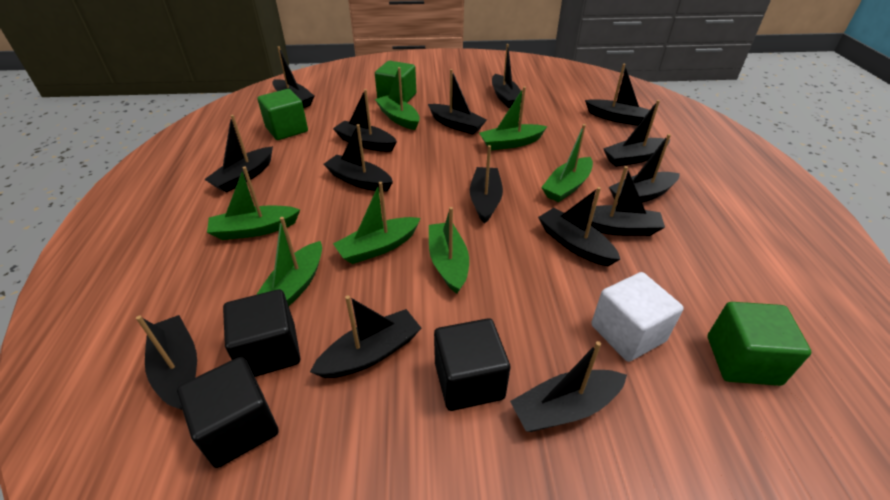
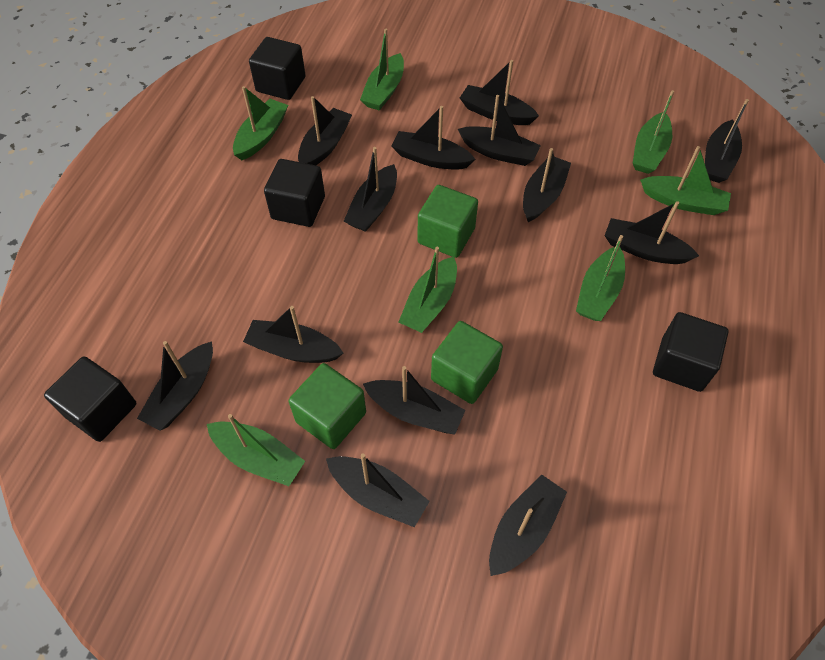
black boat: [136,315,197,410] [204,115,273,193] [272,47,314,108] [310,295,421,378] [324,124,393,192] [333,89,397,152] [428,69,487,134] [470,145,503,224] [492,44,522,108] [510,341,627,432] [538,187,620,266] [585,64,650,126] [587,166,665,236] [603,100,670,167] [609,134,680,203] = 15 -> [137,341,213,431] [243,306,343,363] [298,96,352,165] [326,453,430,527] [344,147,397,232] [363,366,465,434] [391,106,475,170] [458,95,541,166] [460,60,539,125] [489,474,567,576] [523,148,571,222] [604,201,699,264] [705,99,749,183] = 13
black cube: [177,357,279,468] [223,289,301,377] [434,318,510,411] = 3 -> [44,356,136,442] [249,37,305,100] [264,159,325,227] [653,312,729,392] = 4
white cube: [591,272,684,362] = 1 -> none = 0

